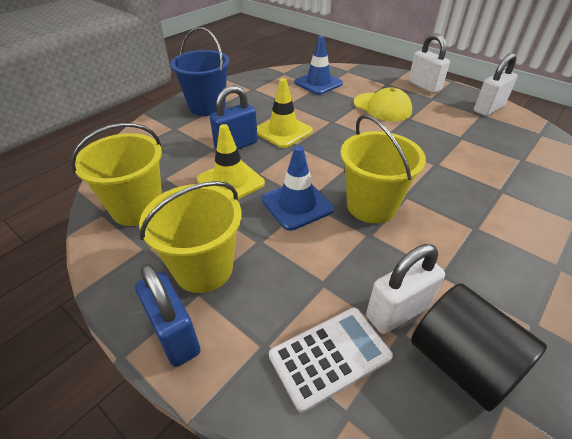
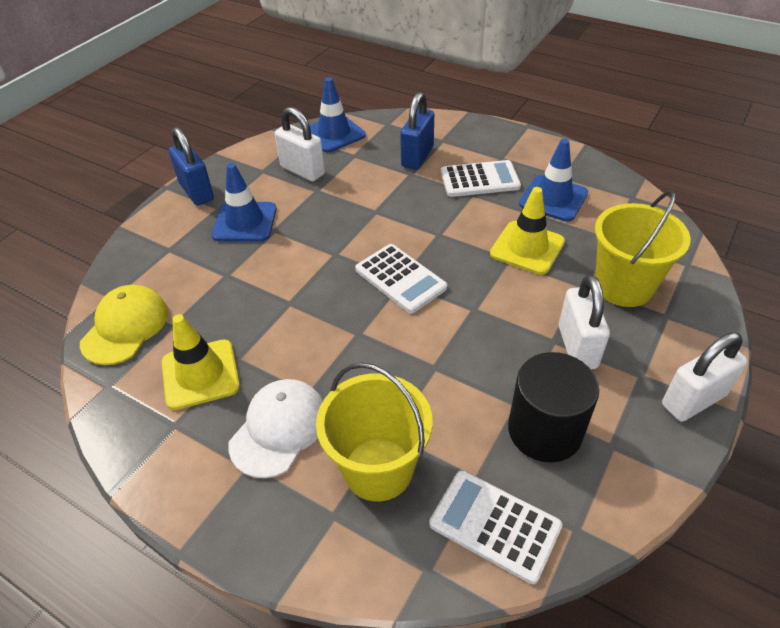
blue bucket: [170,27,230,116] = 1 -> none = 0
blue traffic cone: [262,146,334,231] [294,36,343,95] = 2 -> [212,163,277,242] [310,77,366,152] [519,139,588,222] = 3
white calculator: [269,308,393,413] = 1 -> [355,244,447,313] [429,471,562,584] [441,160,521,197] = 3
white cap: none = 0 -> [228,379,323,478] = 1
yellow bucket: [71,123,162,226] [139,181,242,293] [341,114,426,223] = 3 -> [316,362,433,501] [595,190,691,307] = 2

